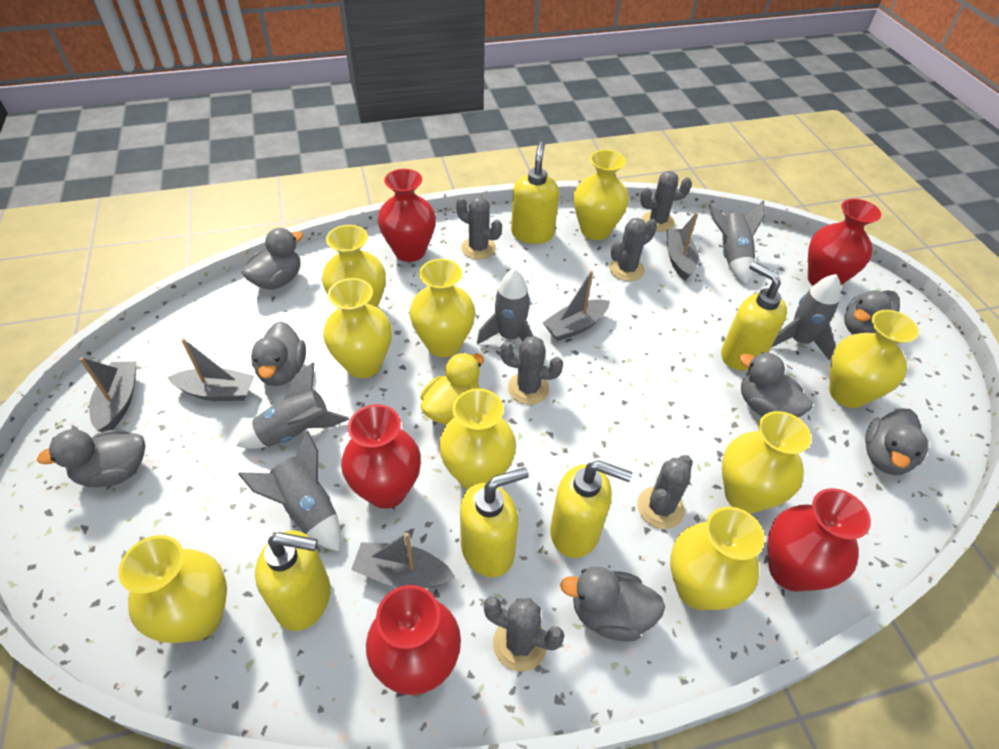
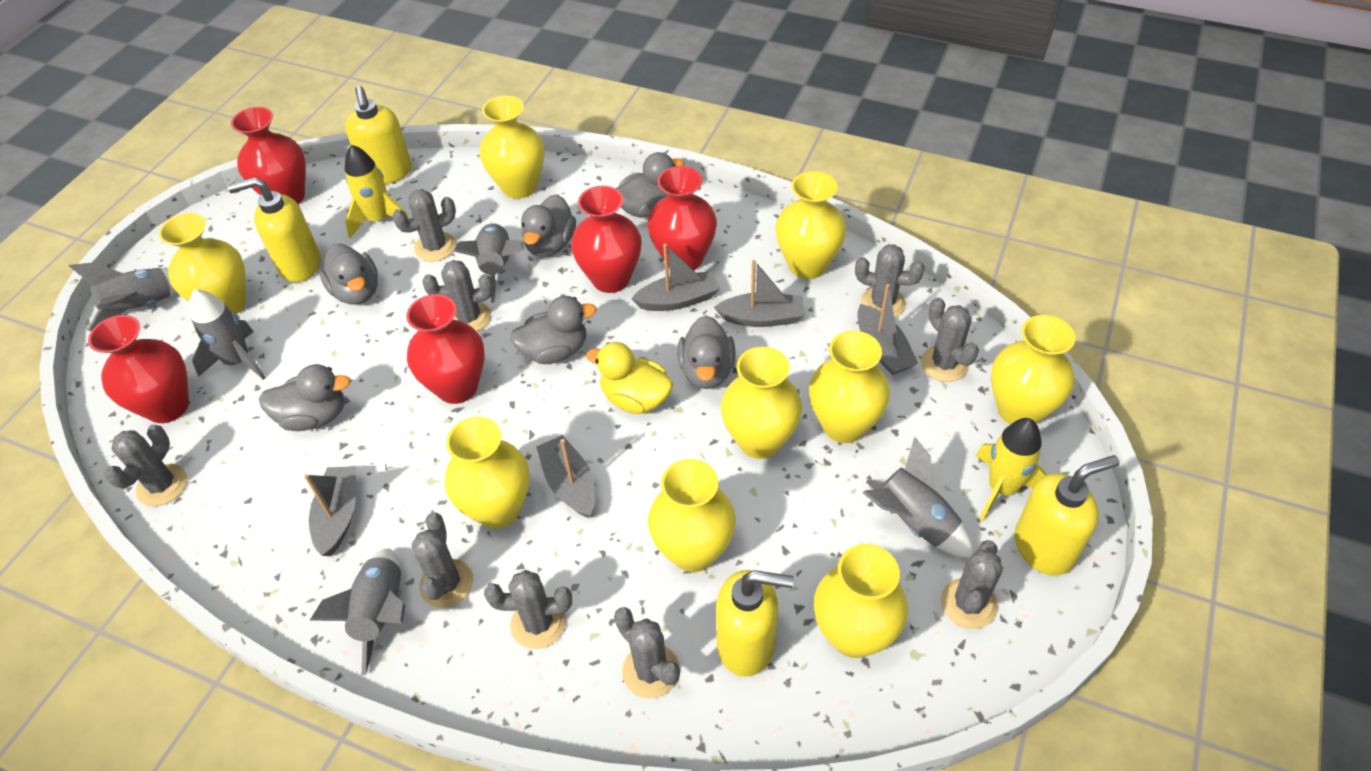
grey cactus: [456,196,502,260] [483,596,564,671] [500,336,563,405] [609,218,657,281] [637,455,693,529] [640,171,692,232] = 6 -> [104,425,187,506] [392,189,456,261] [412,513,473,608] [422,260,494,332] [484,570,572,649] [614,607,680,699] [855,244,925,318] [921,297,979,382] [941,540,1002,629] = 9
grey duck: [37,429,145,487] [241,228,303,290] [251,321,306,386] [560,567,665,642] [739,352,813,417] [844,290,900,334] [865,408,929,475] = 7 -> [259,364,351,431] [320,244,378,305] [510,296,597,364] [521,194,576,257] [616,152,684,218] [677,315,736,389] = 6
yellow rocket: none = 0 -> [345,145,409,238] [976,418,1047,521] = 2
yellow soap dispenser: [255,531,331,631] [460,467,529,577] [511,142,559,244] [550,460,632,558] [721,262,787,370] = 5 -> [227,177,321,282] [345,86,412,184] [716,570,794,677] [1015,455,1119,576] = 4

